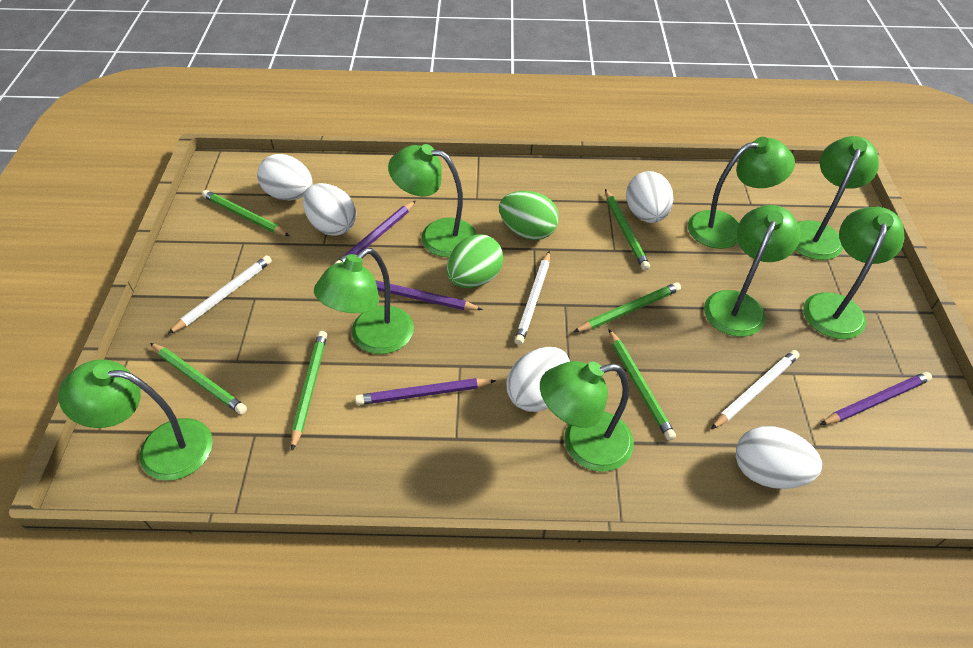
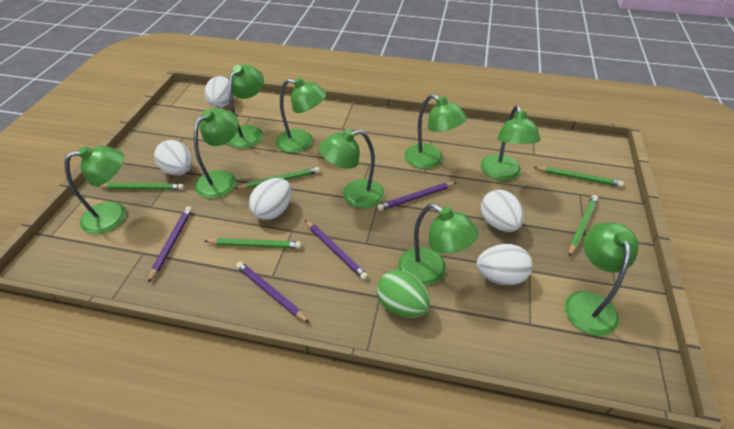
green egg: [447,234,503,288] [499,191,559,240] = 2 -> [377,270,430,318] = 1
green lamp: [58,359,213,481] [314,248,414,354] [388,144,476,257] [540,361,634,472] [688,137,795,249] [704,205,800,337] [795,136,879,260] [804,207,904,339] = 8 -> [64,146,126,234] [194,108,239,198] [227,64,264,149] [276,78,326,153] [319,129,384,208] [398,204,478,286] [404,94,467,169] [481,105,540,181] [565,222,638,336] = 9
green pencil: [150,343,247,414] [202,190,290,236] [291,331,327,451] [574,282,681,332] [605,189,650,271] [609,329,676,441] = 6 -> [98,183,184,190] [205,238,302,249] [234,167,320,189] [534,167,624,187] [569,195,598,256] = 5
white pencil: [168,255,272,334] [514,251,550,345] [711,350,800,429] = 3 -> none = 0

